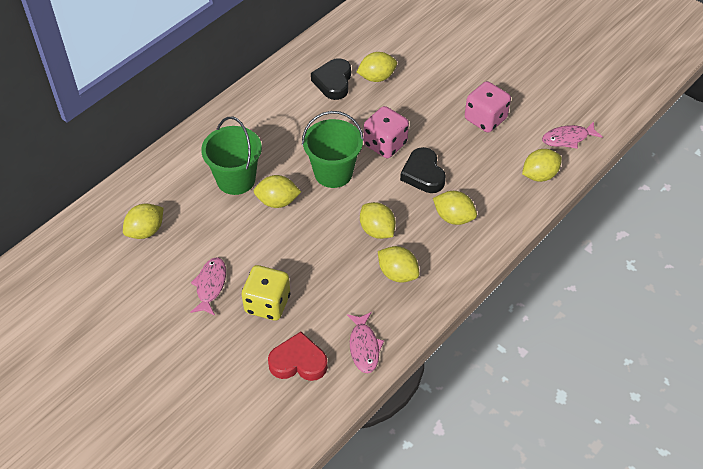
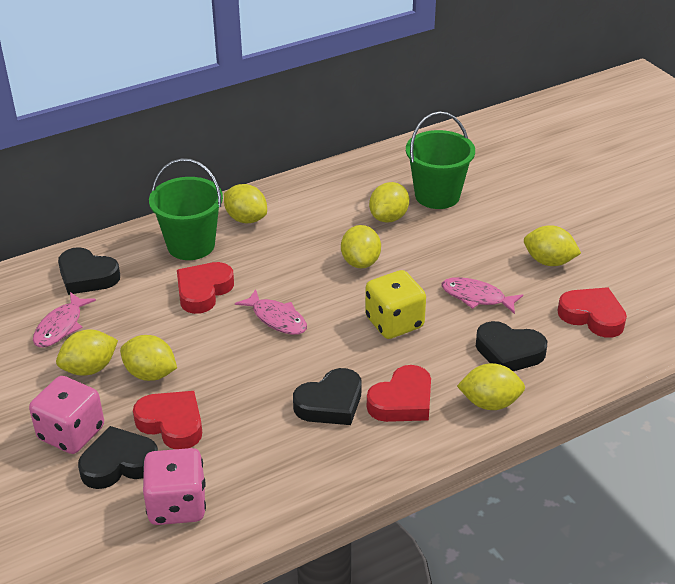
black heart: [311,58,351,100] [400,147,446,193] = 2 -> [58,247,120,295] [78,426,158,489] [293,368,361,425] [476,321,547,371] = 4
red heart: [268,332,328,381] = 1 -> [133,391,202,449] [177,262,234,314] [367,365,431,422] [558,287,627,338] = 4

